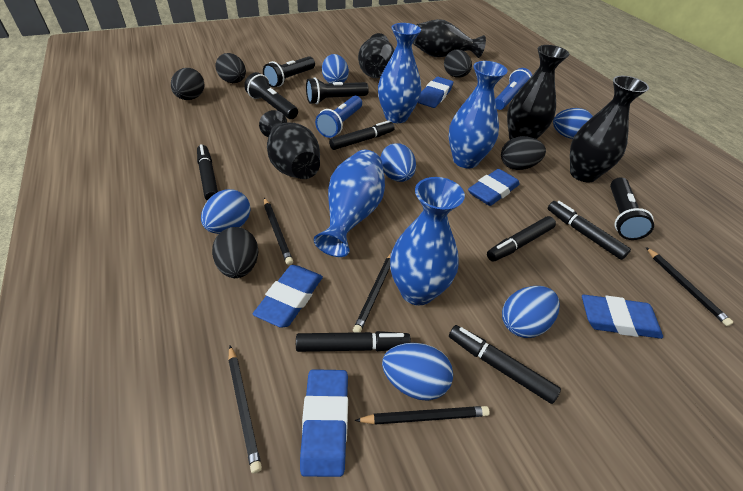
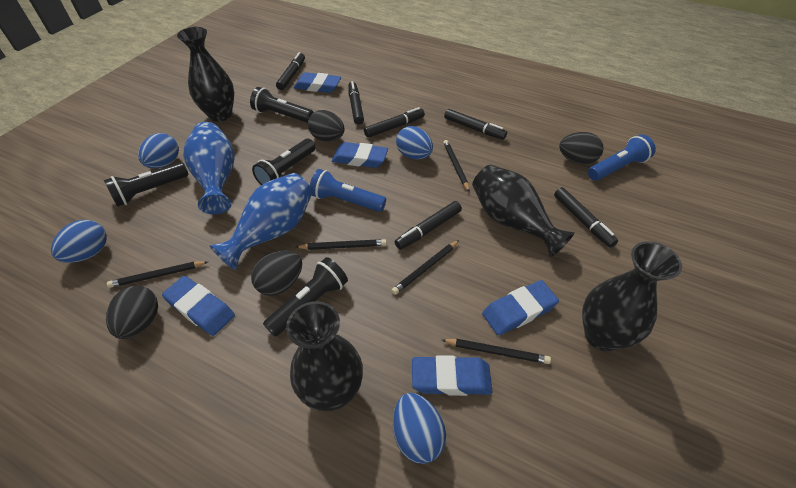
black egg: [171,68,205,100] [212,227,258,278] [216,53,246,83] [444,49,472,78] [501,136,546,170] = 5 -> [106,286,158,339] [251,251,302,296] [308,110,345,142] [559,132,603,164] = 4
black vase: [259,110,320,179] [358,33,395,78] [413,19,486,58] [507,45,569,139] [570,76,649,183] = 5 -> [177,27,234,122] [286,301,363,411] [472,164,575,258] [582,241,682,351] = 4
blue egg: [201,189,251,234] [322,54,349,83] [380,143,416,182] [382,343,453,401] [502,286,560,338] [553,108,593,139] = 6 -> [51,220,107,263] [138,133,179,169] [393,393,446,464] [396,126,433,159] = 4
blue vase: [314,150,385,257] [378,23,421,123] [390,177,465,305] [449,61,508,168] = 4 -> [183,122,235,214] [210,173,313,270] = 2

